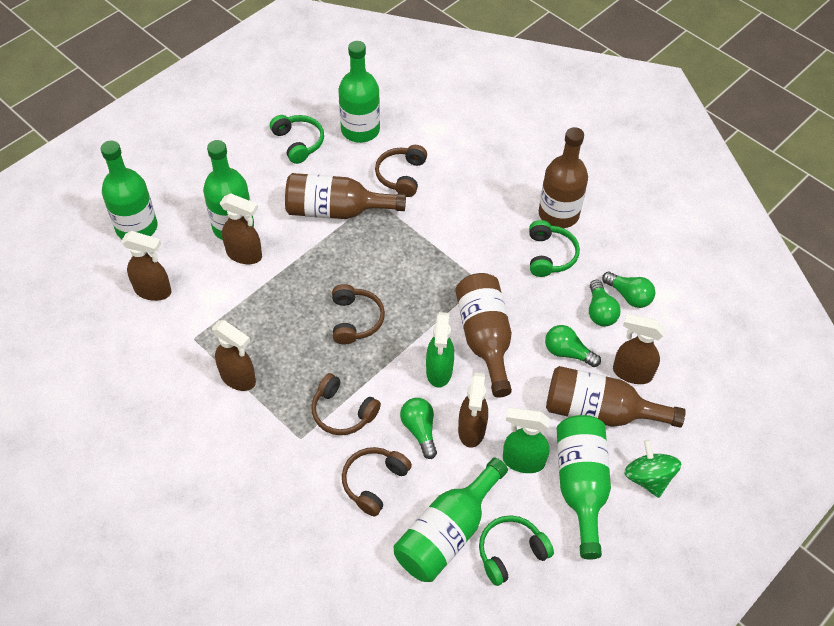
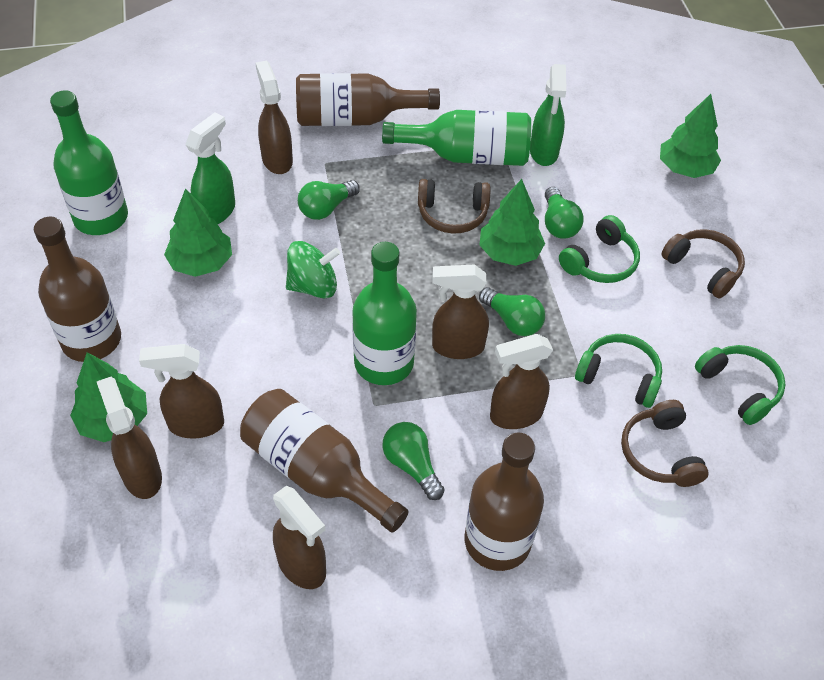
brown headphones: [311,373,381,435] [332,284,385,344] [342,447,412,516] [375,145,427,197] = 4 -> [418,179,490,234] [621,400,709,487] [661,229,745,298] = 3
brown spray bottle: [121,231,172,301] [212,320,256,391] [220,193,262,264] [458,372,488,448] [613,314,665,384] = 5 -> [97,377,162,499] [139,344,224,438] [255,61,293,174] [273,486,326,589] [432,265,489,359] [490,334,553,429] = 6
green bottle: [101,140,157,239] [203,140,254,240] [338,41,380,143] [394,458,508,582] [556,415,611,560] = 5 -> [50,90,128,235] [352,242,417,385] [382,110,531,166] = 3
green tree: none = 0 -> [70,352,147,442] [164,188,232,277] [480,179,545,266] [660,94,721,178] = 4

